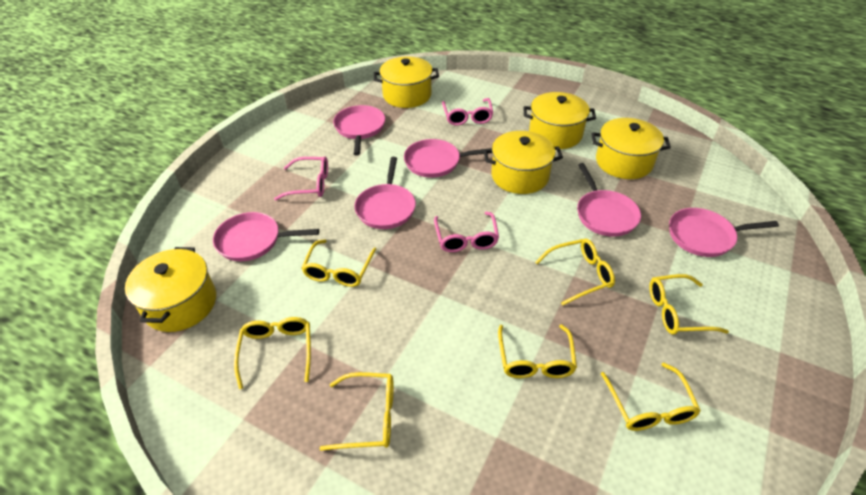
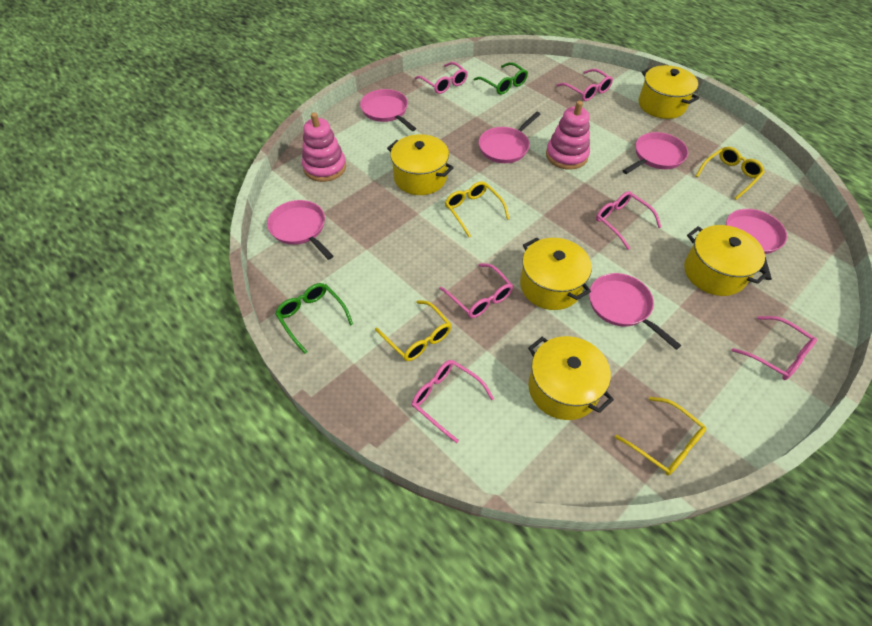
green glasses: none = 0 -> [275,283,353,354] [474,62,528,95] = 2
pink glasses: [274,156,328,200] [434,212,499,252] [442,98,493,126] = 3 -> [412,360,494,443] [415,62,468,94] [439,263,513,318] [556,69,613,101] [596,191,661,250] [732,316,817,380] = 6
pink stacking toy: none = 0 -> [302,112,346,182] [546,101,590,170] = 2
yellow glasses: [234,317,311,389] [301,239,376,287] [319,372,394,451] [498,324,577,378] [535,239,615,306] [601,363,701,431] [649,274,729,335] = 7 -> [375,300,451,361] [445,181,510,237] [615,397,706,476] [696,147,765,200] = 4

